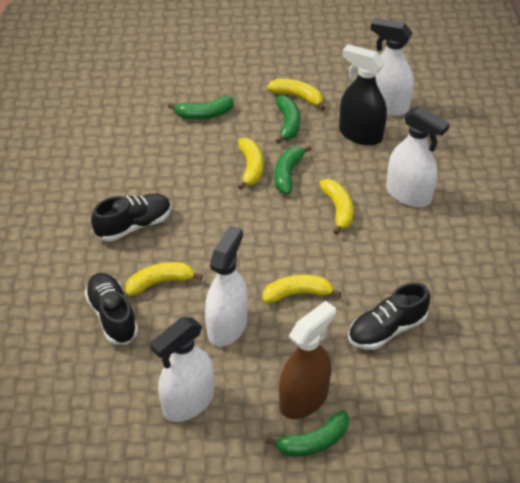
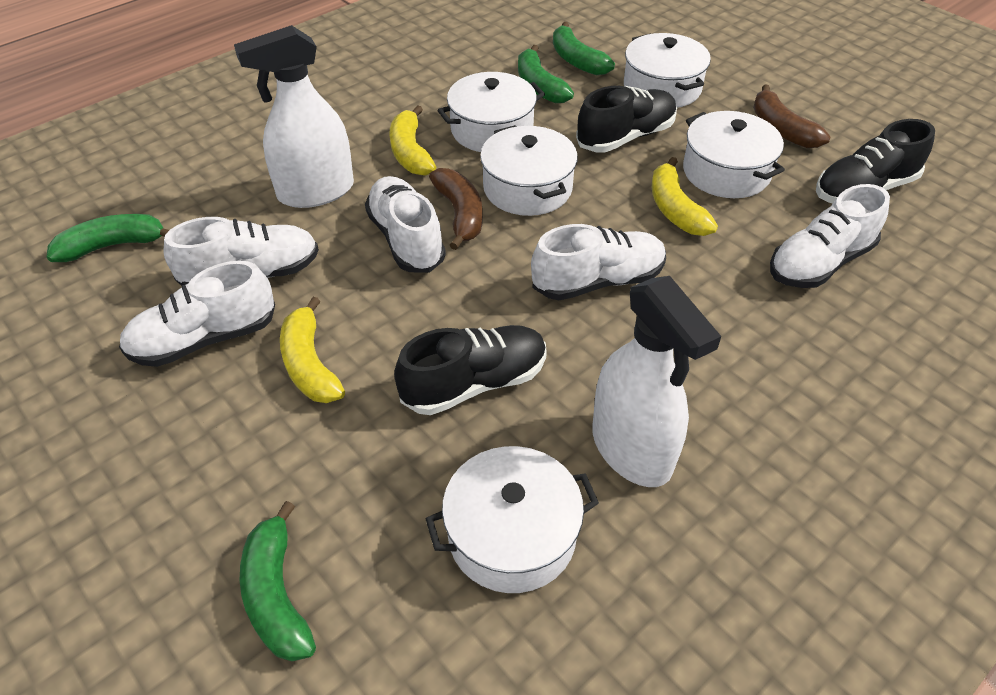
black spray bottle: [339,44,387,146] = 1 -> none = 0
brown banana: none = 0 -> [429,168,483,250] [753,85,830,148] = 2
brown spray bottle: [279,301,336,419] = 1 -> none = 0
white pot: none = 0 -> [425,446,599,593] [438,72,545,152] [480,125,578,216] [624,33,711,108] [683,111,785,198] = 5
white shoe: none = 0 -> [119,261,275,367] [164,217,319,286] [365,176,446,273] [531,224,666,300] [770,184,890,288] = 5
white spray bottle: [150,317,214,422] [205,225,248,347] [370,18,414,116] [386,106,450,207] = 4 -> [234,25,354,208] [592,276,721,487] = 2
yellow banana: [125,262,203,296] [238,138,263,190] [263,275,341,303] [267,79,325,110] [319,179,354,235] = 5 -> [280,297,345,403] [390,105,436,176] [652,157,718,236] = 3

